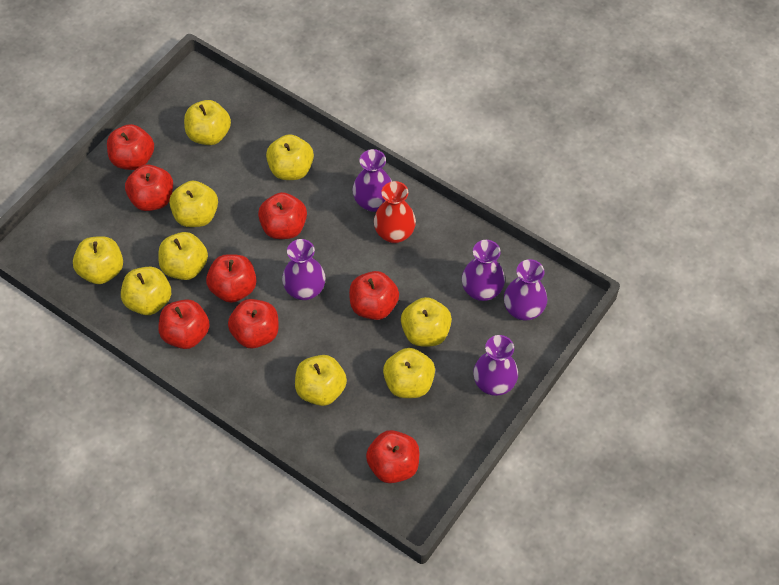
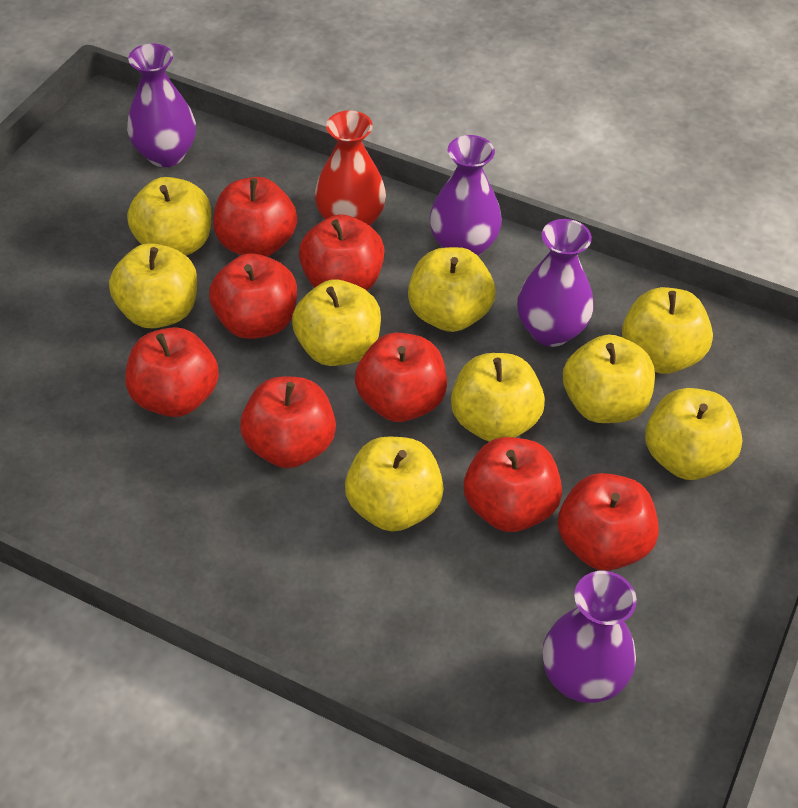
purple vase: [282,239,326,300] [352,149,392,212] [462,240,505,301] [473,335,518,396] [504,259,547,321] = 5 -> [127,43,196,167] [429,135,502,256] [517,219,594,347] [542,571,637,703] = 4

